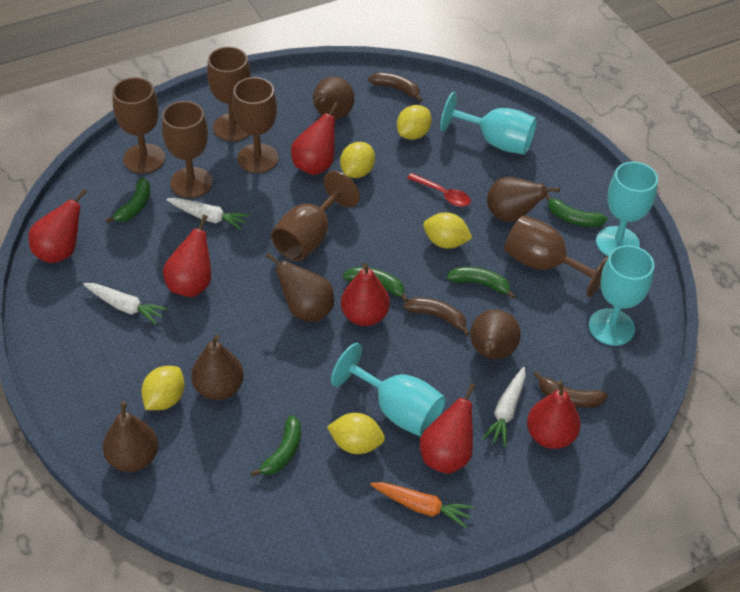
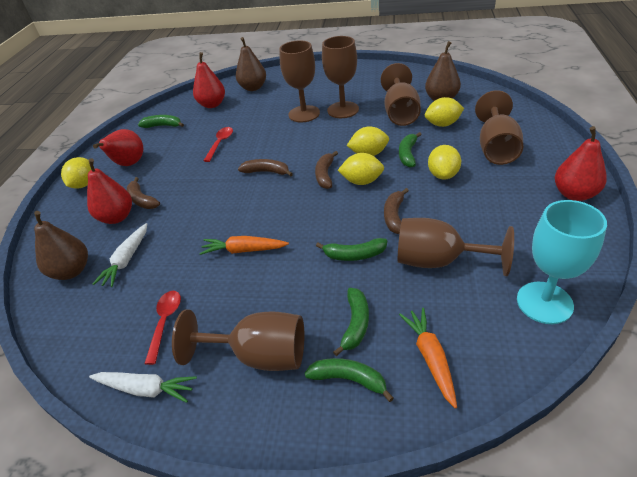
brown banana: [368,73,422,102] [404,297,470,336] [534,371,608,407] = 3 -> [127,177,160,209] [238,159,293,176] [315,151,338,189] [384,188,409,234] = 4
brown pear: [103,401,158,472] [191,335,244,400] [265,253,334,322] [313,77,354,119] [470,309,521,359] [487,177,560,222] = 6 -> [34,211,88,280] [236,37,266,91] [425,41,461,101] = 3
orange carrot: [370,482,474,528] = 1 -> [199,236,289,255] [399,308,457,409] = 2
red pear: [28,189,87,263] [163,215,211,297] [291,102,339,175] [341,263,390,326] [420,383,476,474] [527,380,581,449] = 6 -> [87,158,132,224] [93,129,143,166] [193,52,225,108] [555,126,607,201] = 4
red spoon: [407,173,471,207] = 1 -> [144,291,181,365] [203,127,233,162] = 2
turquoise goblet: [331,343,446,437] [440,92,537,155] [589,245,654,346] [596,162,658,256] = 4 -> [517,200,607,324] = 1
white carrot: [83,283,168,325] [166,198,250,230] [482,367,526,447] = 3 -> [89,372,197,403] [93,223,147,287] = 2

